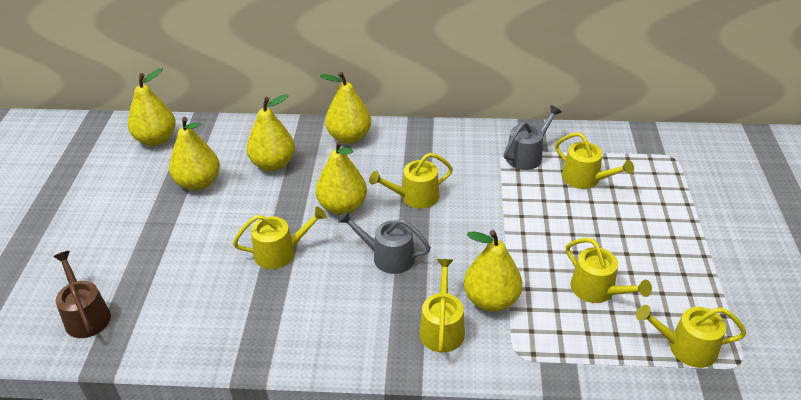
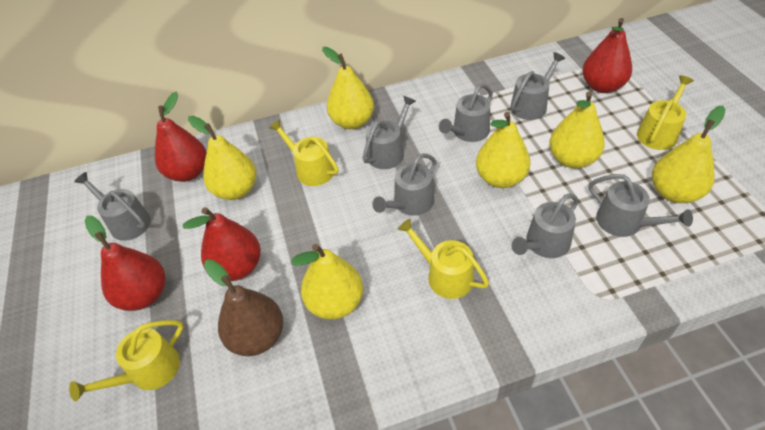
brown pear: none = 0 -> [204,260,283,356] = 1
brown watering can: [53,251,111,338] = 1 -> none = 0
grey watering can: [338,211,431,274] [504,105,561,170] = 2 -> [74,172,151,241] [362,96,416,169] [372,153,437,216] [439,84,493,142] [510,52,565,120] [511,193,579,258] [589,174,693,237] = 7
red pear: none = 0 -> [85,216,165,311] [155,92,207,182] [183,207,261,281] [582,18,632,93] = 4
yellow watering can: [233,207,327,269] [369,153,453,209] [419,259,465,353] [555,132,634,189] [566,238,652,303] [636,305,746,368] = 6 -> [69,320,183,401] [269,119,339,186] [398,219,489,299] [637,76,694,150] = 4

